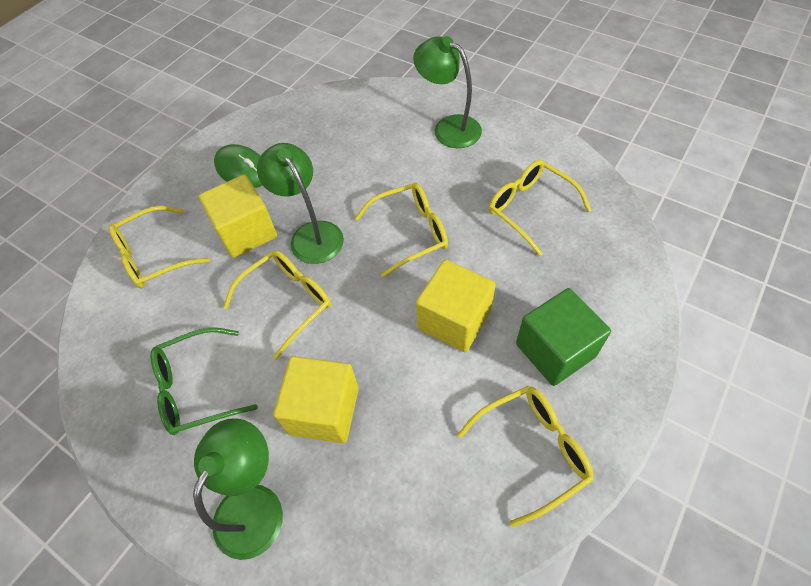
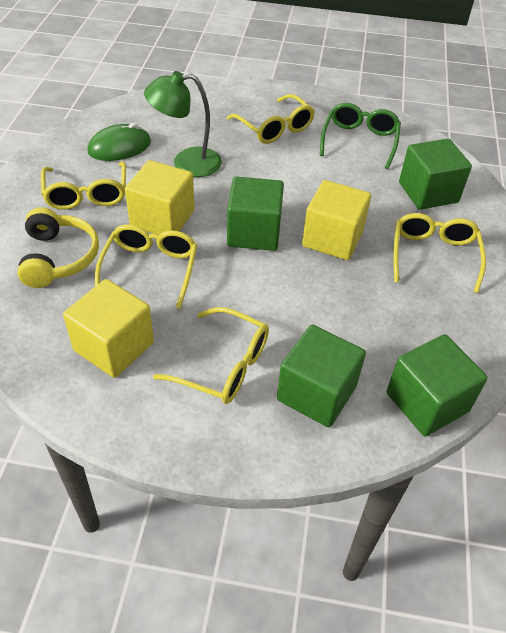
green cube: [516,288,611,386] = 1 -> [227,177,284,251] [277,325,366,427] [386,334,488,437] [399,139,472,210] = 4
green lamp: [193,418,283,560] [257,143,344,264] [413,36,482,148] = 3 -> [144,71,222,177] = 1
yellow headphones: none = 0 -> [17,207,99,288] = 1

